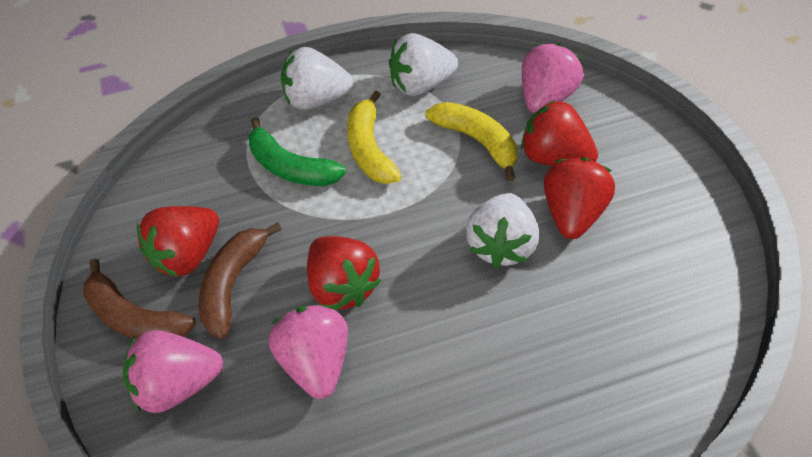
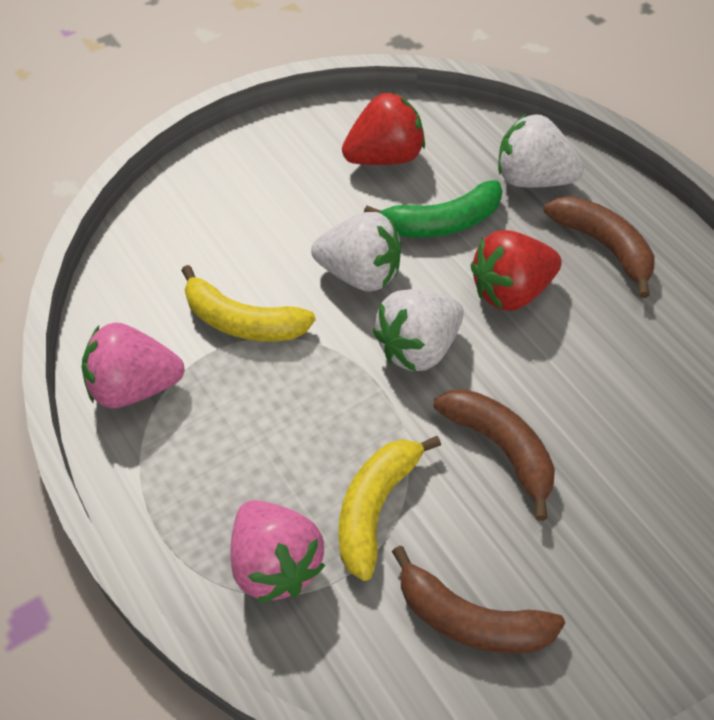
brown banana: [83,258,196,339] [199,222,282,339] = 2 -> [392,546,565,653] [433,389,555,521] [544,196,655,298] = 3
pink strawberry: [123,330,223,413] [268,305,348,399] [522,43,583,114] = 3 -> [82,323,185,408] [230,500,325,603] = 2
red strawberry: [137,206,219,277] [307,236,381,310] [521,100,598,166] [544,158,615,239] = 4 -> [342,92,425,165] [471,230,562,311] = 2

